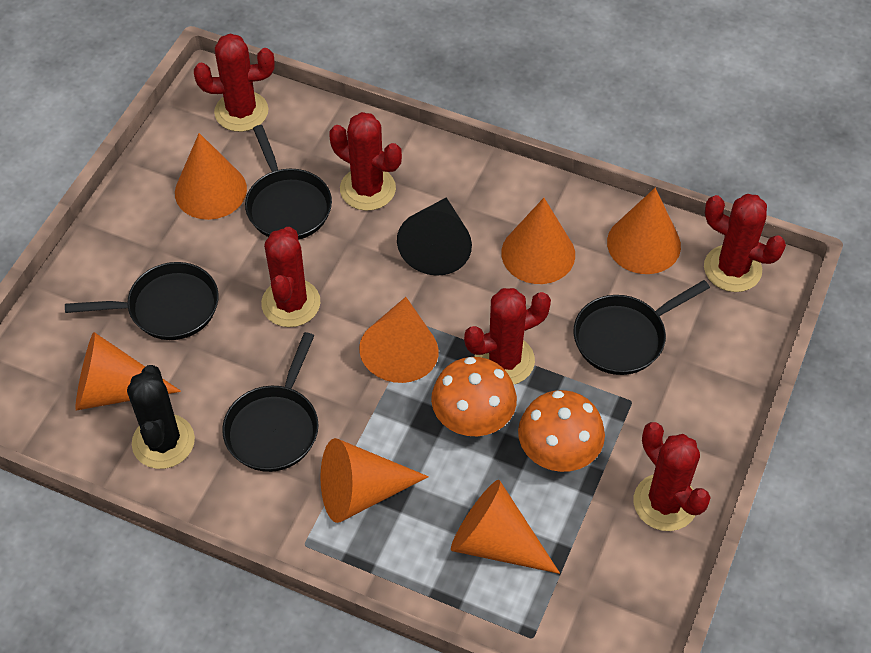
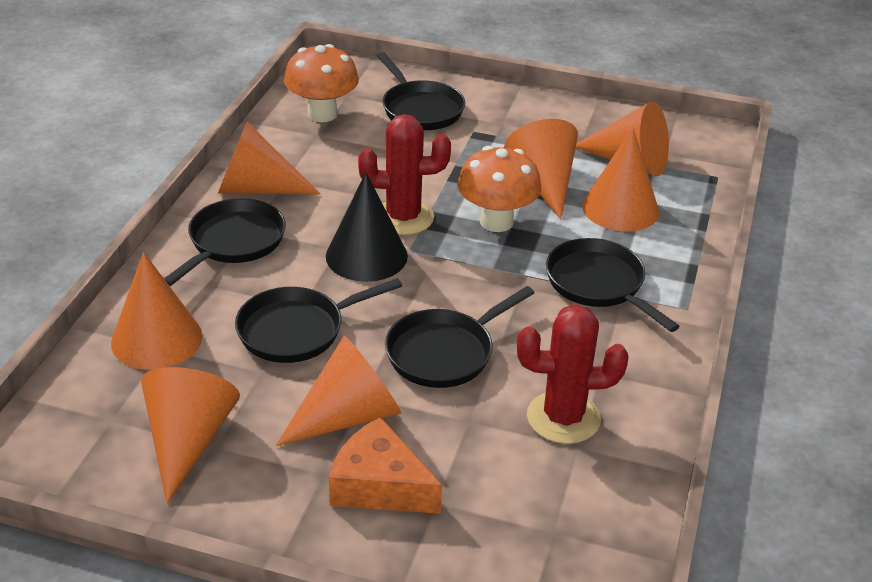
black cactus: [127,365,195,469] = 1 -> none = 0
black pan: [65,262,219,340] [222,332,318,472] [245,125,332,240] [574,280,710,375] = 4 -> [164,198,286,286] [235,278,402,363] [377,52,465,130] [385,286,534,388] [546,238,680,332] = 5
orange cheese: none = 0 -> [329,417,442,514] = 1
red cactus: [194,34,274,132] [261,227,320,327] [329,112,402,211] [464,288,551,385] [634,422,711,531] [704,194,786,292] = 6 -> [358,114,451,235] [517,304,629,444] = 2

